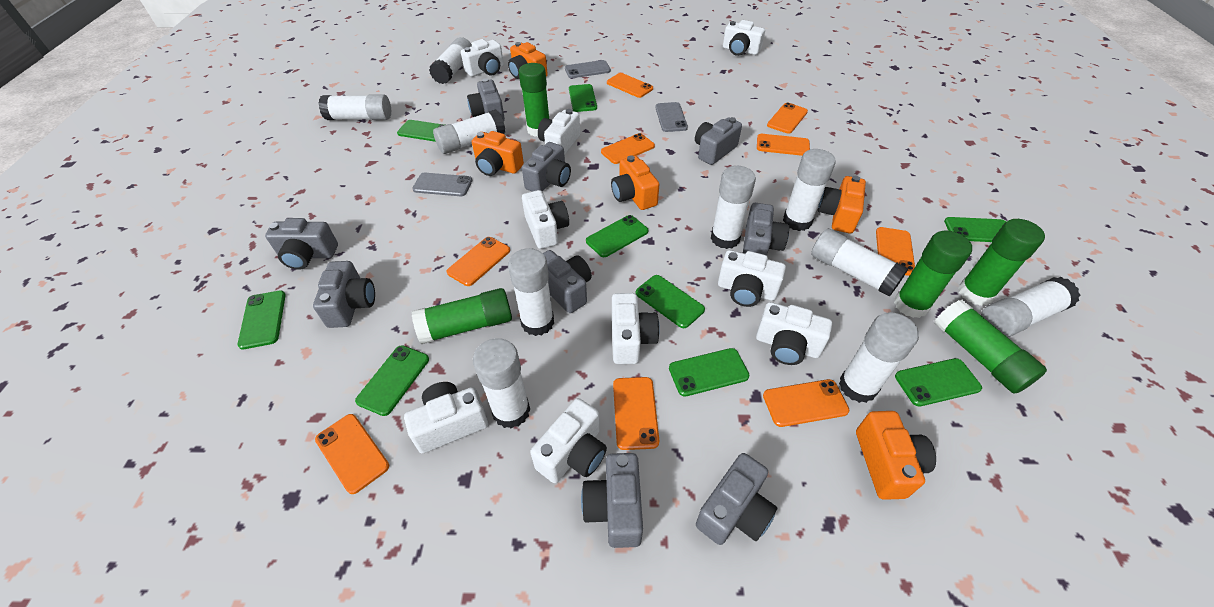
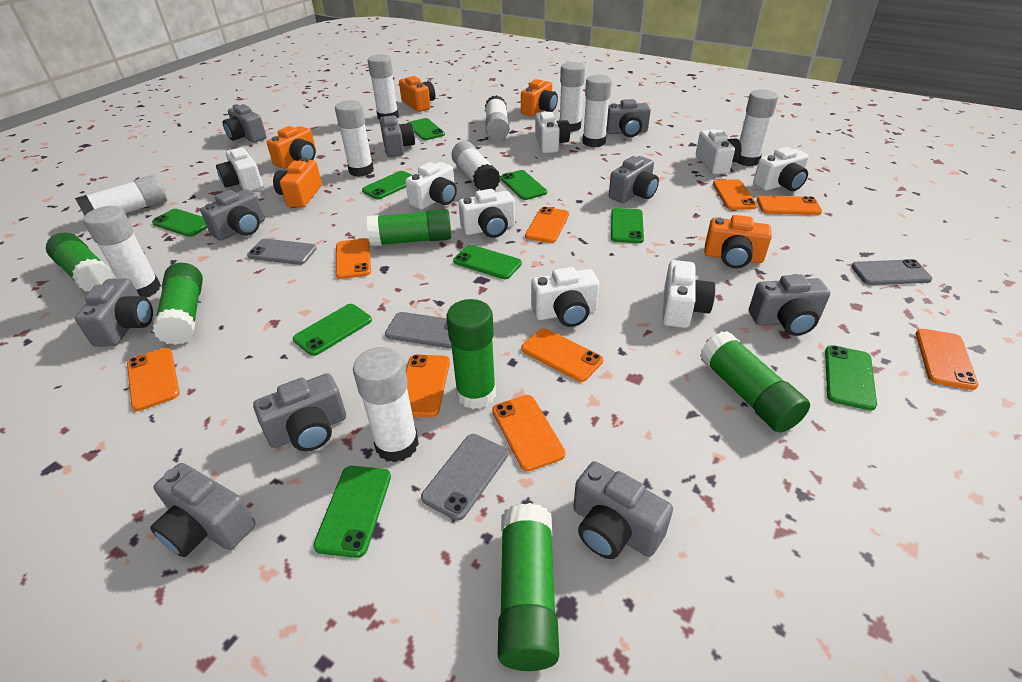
green glue stick: [412,288,512,344] [519,63,549,137] [894,231,972,318] [935,299,1047,394] [958,219,1045,306] = 5 -> [46,232,114,292] [152,263,203,345] [367,209,452,247] [446,299,496,409] [498,503,559,671] [700,331,810,433] = 6
grey camera: [265,218,338,270] [313,261,375,328] [467,78,505,122] [522,142,571,192] [543,250,592,313] [581,453,643,548] [695,117,742,165] [696,453,777,545] [743,203,789,256] = 9 -> [75,279,153,347] [150,463,255,557] [200,189,265,240] [223,104,267,143] [253,373,346,451] [380,116,415,157] [573,461,673,559] [606,99,651,137] [609,156,659,203] [749,275,830,336] = 10
grey phone: [412,173,472,196] [565,60,611,78] [655,102,688,132] = 3 -> [247,239,317,265] [385,312,452,348] [421,434,508,520] [851,259,932,285] = 4
white camera: [404,382,489,453] [461,39,504,77] [522,190,569,249] [530,398,607,483] [538,109,580,155] [612,293,660,364] [718,250,786,307] [723,20,765,56] [756,302,832,365] = 9 -> [216,146,263,191] [405,162,457,210] [458,189,515,238] [531,267,599,327] [535,112,570,153] [662,260,715,328] [696,130,741,174] [753,147,809,191] = 8

